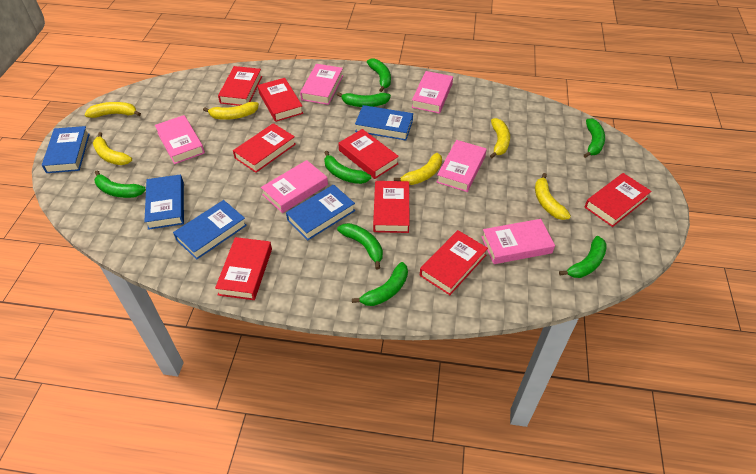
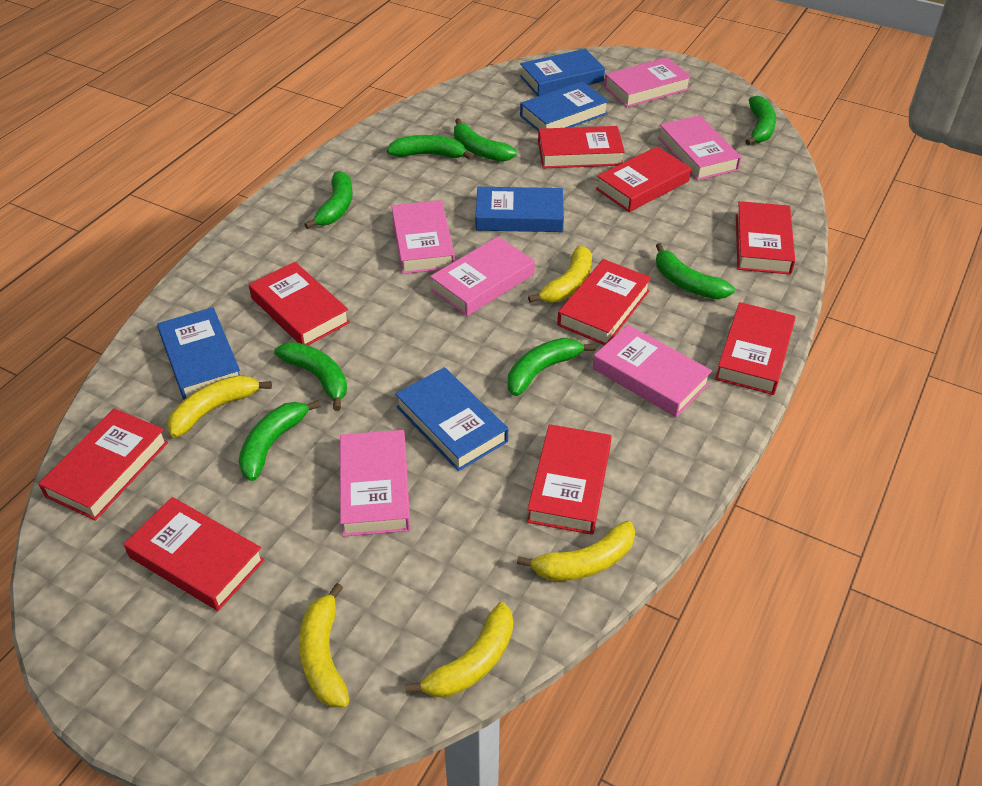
red book: [215,237,272,300] [218,66,262,106] [233,123,296,173] [258,78,303,122] [338,129,399,179] [373,181,409,233] [420,230,488,295] [584,173,652,227] = 8 -> [38,408,168,521] [124,497,265,611] [249,262,350,345] [527,424,612,535] [538,126,625,168] [557,259,651,345] [596,146,691,212] [715,302,796,395] [736,201,795,275] = 9
yellow banana: [84,102,141,118] [93,132,132,165] [203,102,259,120] [394,153,442,185] [490,118,510,158] [535,173,571,220] = 6 -> [167,375,272,438] [299,583,350,707] [405,602,513,697] [517,521,635,581] [528,245,592,303] = 5

